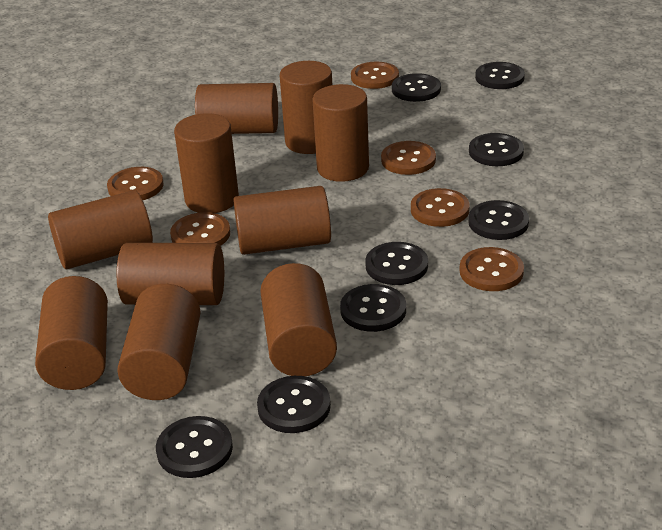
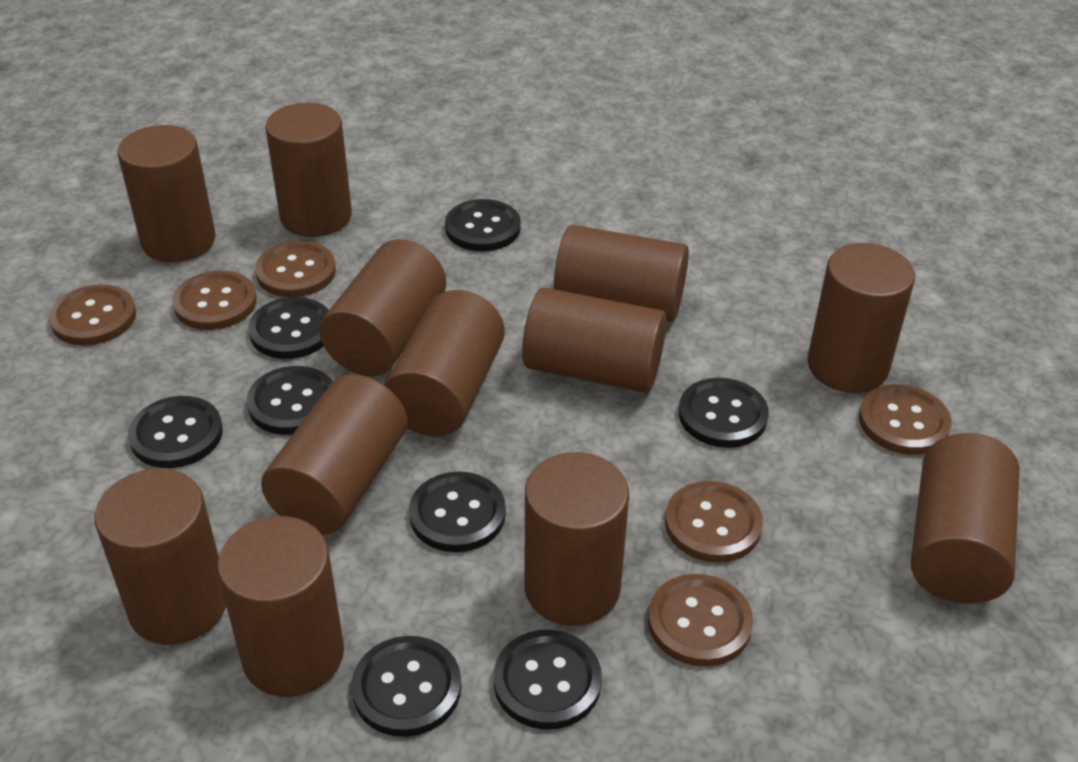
brown cylinder: [35,276,108,390] [48,190,153,269] [117,243,224,305] [117,284,201,400] [174,113,239,213] [195,83,278,134] [233,186,331,255] [260,263,337,376] [280,61,332,154] [312,84,369,182] = 10 -> [94,469,226,645] [118,125,215,262] [217,516,344,697] [261,374,408,534] [265,103,352,237] [319,239,446,376] [384,290,505,437] [522,288,667,393] [524,452,629,626] [554,225,689,322] [807,243,915,393] [911,433,1020,604] = 12

